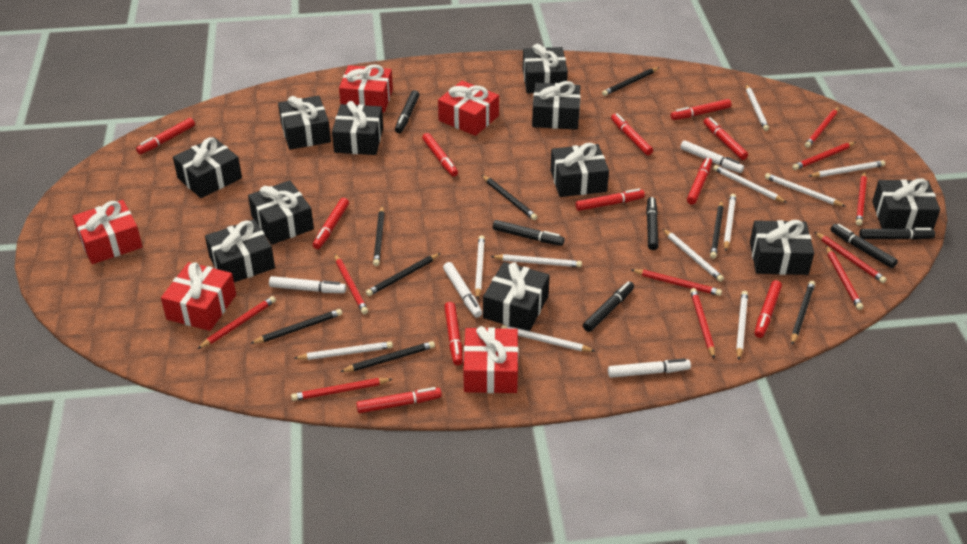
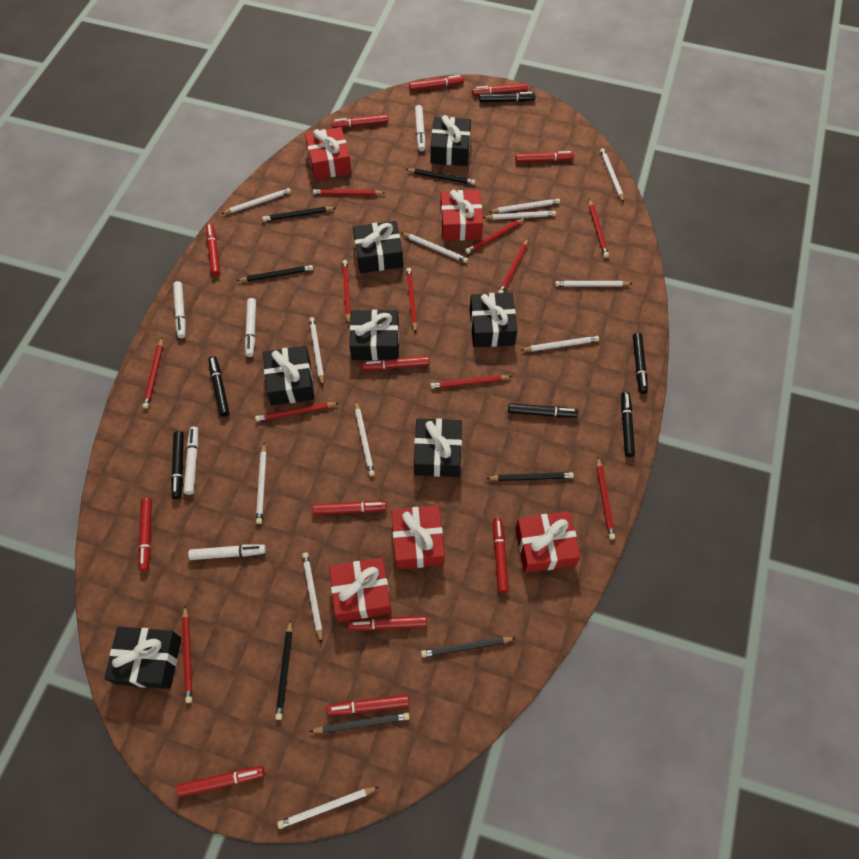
black gift: [173,137,242,198] [205,219,275,282] [248,180,314,245] [278,96,331,150] [332,101,383,155] [483,262,550,331] [523,44,568,93] [532,81,581,130] [550,143,609,197] [750,220,814,275] [872,178,940,230] = 11 -> [104,626,181,689] [263,346,315,406] [349,310,399,360] [353,221,403,273] [414,418,462,477] [430,115,471,166] [470,293,517,347] = 7
black pencil: [250,309,342,344] [340,341,435,372] [366,253,441,296] [373,206,385,266] [482,175,537,220] [602,67,659,96] [710,200,724,259] [791,281,815,345] = 8 -> [237,265,313,282] [262,207,335,222] [275,619,292,720] [309,712,410,733] [406,168,475,185] [421,637,516,657] [486,472,574,481] = 7
red marker: [136,118,195,154] [313,198,349,249] [356,387,442,413] [422,133,458,177] [444,302,463,365] [576,188,645,211] [611,113,653,155] [671,99,731,120] [687,158,712,205] [703,117,748,160] [755,280,782,338] = 11 -> [138,498,152,571] [177,766,264,797] [206,223,220,276] [312,501,387,515] [326,694,409,716] [331,114,388,128] [348,616,427,631] [362,356,430,370] [409,75,464,91] [472,83,528,96] [493,518,509,593] [515,151,574,163] = 12
red pencil: [198,296,276,349] [291,378,392,401] [334,253,368,314] [631,269,722,296] [690,288,715,359] [792,142,856,170] [805,107,839,148] [815,232,887,283] [826,245,863,310] [856,171,867,226] = 10 -> [143,337,163,409] [182,606,192,703] [255,402,339,422] [313,189,385,195] [342,260,351,325] [406,268,417,333] [430,375,512,389] [465,218,526,254] [498,239,528,293] [589,199,609,258] [597,457,615,540] = 11
white marker: [269,276,346,293] [443,262,482,317] [608,358,691,378] [680,140,744,173] = 4 -> [173,281,186,338] [183,427,198,495] [188,544,266,560] [245,298,256,357] [415,105,425,151] = 5
white pencil: [293,341,393,360] [475,235,485,300] [491,254,582,267] [501,325,595,352] [663,229,724,282] [713,165,787,203] [724,194,736,251] [736,291,748,360] [746,84,769,131] [765,173,845,206] [809,160,885,177] = 11 -> [221,188,291,214] [256,442,267,524] [277,787,379,829] [302,552,323,644] [309,317,324,386] [355,400,375,476] [402,233,468,263] [483,211,556,220] [489,198,560,213] [521,336,599,351] [555,281,633,287] [600,148,624,203] = 12

